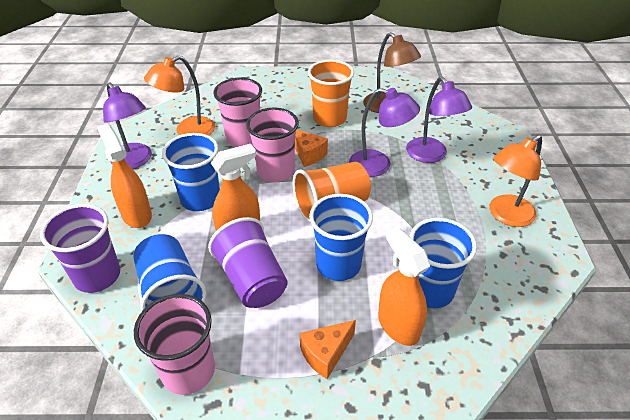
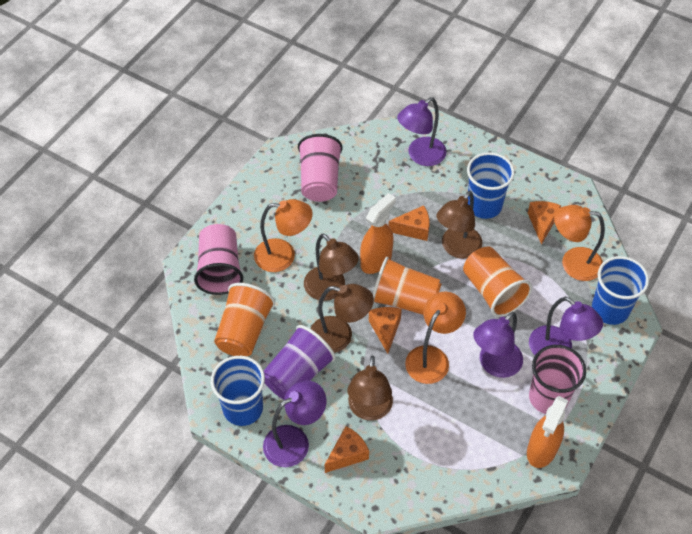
blue cup: [133,234,207,311] [162,133,220,211] [309,194,373,281] [409,218,477,308] = 4 -> [211,356,265,426] [467,152,515,219] [592,256,649,325] = 3
brown lamp: [363,32,421,113] = 1 -> [304,234,359,301] [310,284,374,353] [347,356,393,421] [436,191,482,259] = 4
orange cheese: [295,130,328,167] [300,320,356,379] = 2 -> [325,426,369,473] [369,307,402,354] [388,205,430,241] [528,201,561,245] = 4
orange cup: [293,162,371,222] [308,60,354,127] = 2 -> [214,283,275,356] [373,257,442,315] [463,247,532,317] = 3
orange lamp: [144,56,215,136] [490,135,542,227] = 2 -> [254,199,313,272] [405,292,466,384] [554,205,605,281] = 3
orange spray bottle: [97,123,152,228] [211,144,260,231] [378,227,430,346] = 3 -> [360,193,396,274] [527,396,569,468] = 2
purple cup: [40,204,120,293] [208,217,287,308] = 2 -> [264,325,336,399] = 1
purple lamp: [103,82,152,169] [349,88,420,177] [406,77,472,163] = 3 -> [263,381,326,467] [397,97,447,166] [473,312,523,378] [529,297,603,355] = 4

